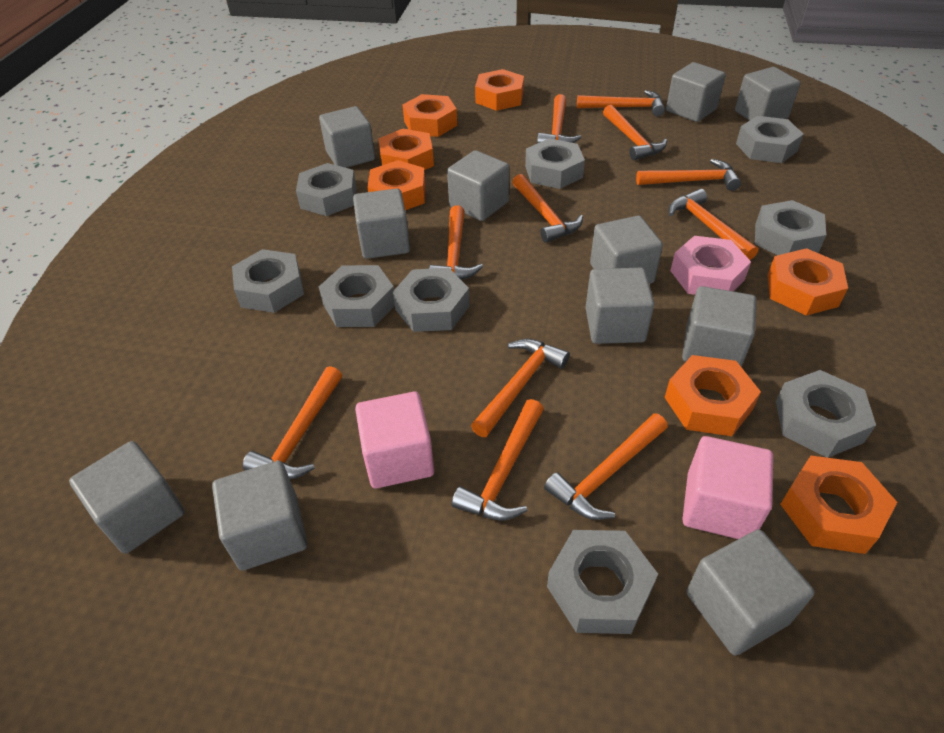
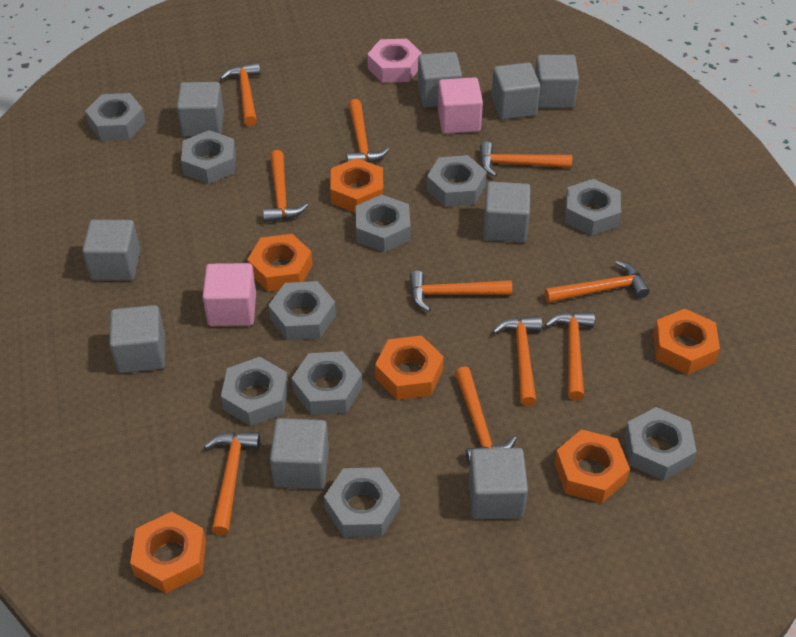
grey cube: [69,441,185,554] [212,461,308,571] [319,106,375,168] [353,188,410,259] [447,150,509,221] [585,268,655,344] [590,216,663,284] [666,62,726,122] [682,286,757,367] [686,529,815,656] [735,67,800,121] = 11 -> [82,220,140,280] [109,305,165,373] [177,82,224,137] [270,418,329,489] [418,52,462,107] [469,448,528,519] [483,181,531,243] [491,62,540,120] [535,55,579,108] = 9
grey nut: [232,249,304,313] [296,163,357,216] [319,265,395,327] [393,268,470,332] [525,139,585,189] [547,530,658,634] [736,116,804,163] [755,200,826,255] [776,370,876,458] = 9 -> [85,93,146,141] [181,130,236,184] [221,357,289,426] [268,281,336,340] [292,351,362,415] [324,467,400,538] [355,194,411,252] [427,155,487,207] [565,179,621,236] [624,407,697,481] = 10
orange hammer: [243,366,342,479] [429,205,483,280] [452,399,544,520] [471,339,570,437] [512,174,583,243] [537,94,581,143] [544,413,668,520] [577,90,665,116] [603,105,667,161] [636,159,741,191] [669,189,758,260] = 11 -> [204,432,260,535] [220,63,260,126] [263,150,308,222] [346,99,389,163] [410,271,512,312] [455,367,517,465] [480,141,572,177] [492,316,542,406] [544,260,650,303] [545,312,595,401] = 10
orange nut: [367,160,426,210] [379,129,434,170] [403,94,457,137] [475,69,524,111] [665,355,761,436] [767,248,848,316] [780,456,897,554] = 7 -> [130,512,206,593] [247,234,313,292] [330,158,383,213] [375,336,444,400] [554,429,630,503] [653,309,720,375] = 6

